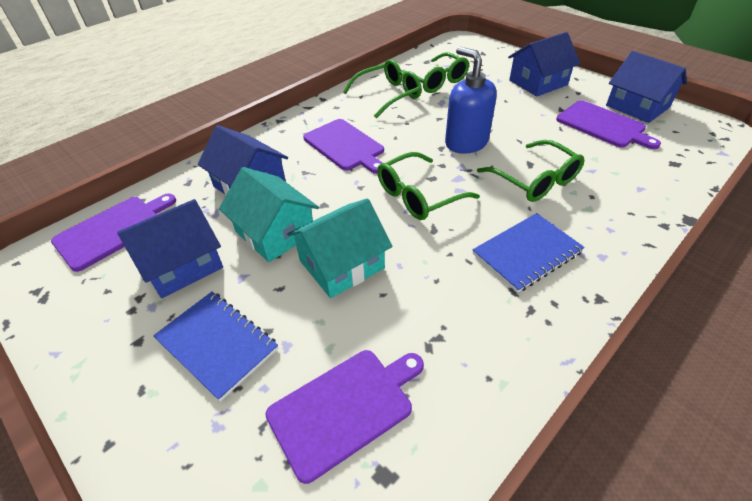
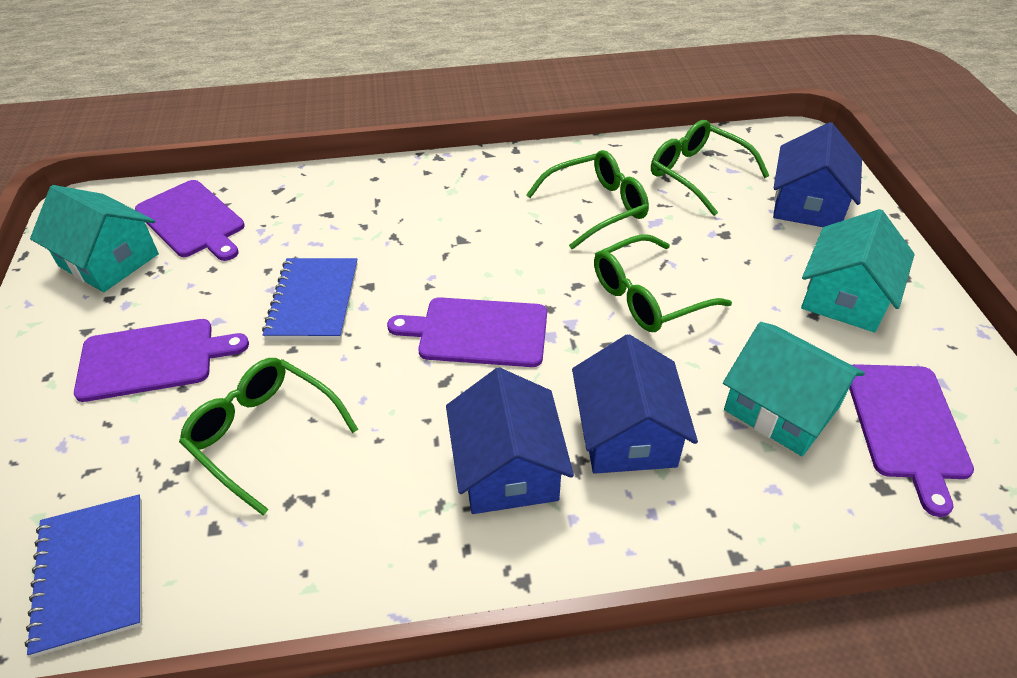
blue house: [117,199,223,298] [198,125,288,196] [508,32,580,96] [606,51,687,123] = 4 -> [446,368,574,514] [572,334,698,474] [773,122,862,227] = 3
blue soap dispenser: [445,47,497,154] = 1 -> none = 0
turquoise house: [219,167,319,262] [287,198,393,298] = 2 -> [30,185,159,292] [723,322,865,456] [801,209,915,332] = 3

